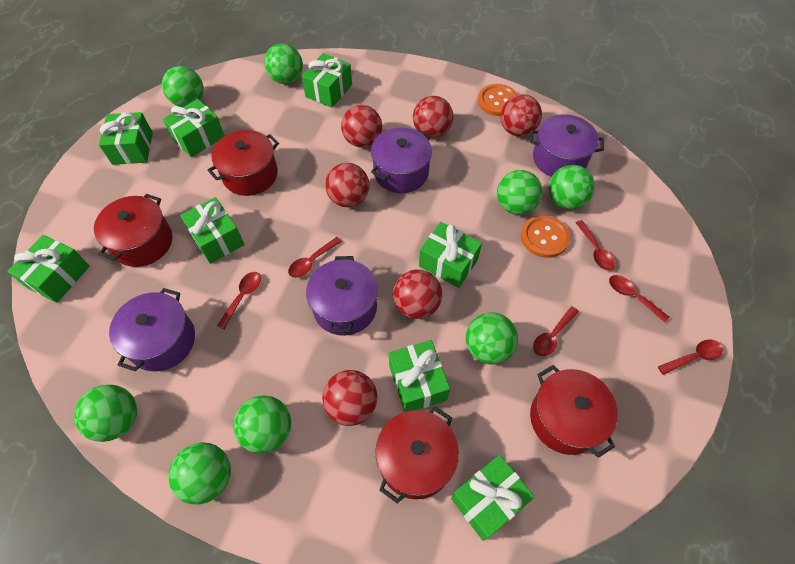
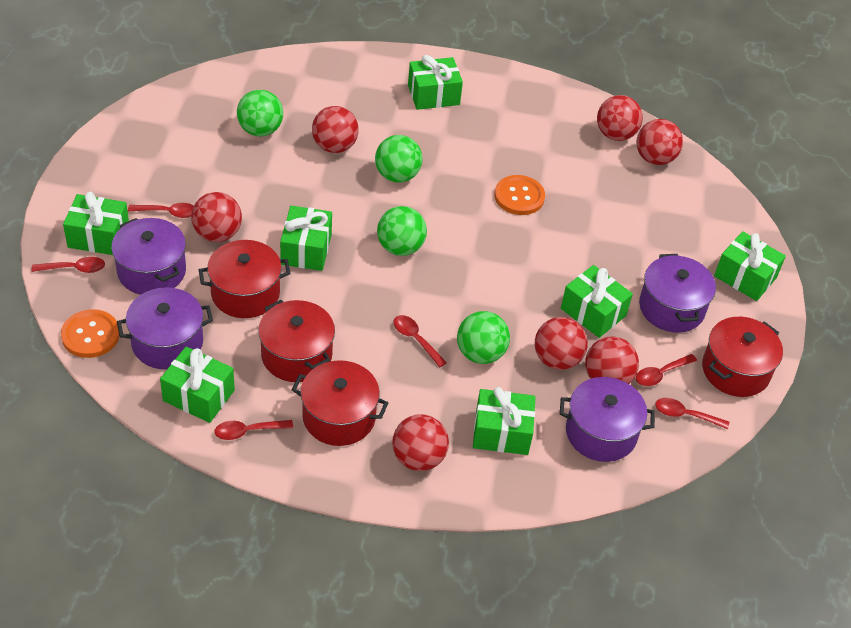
green ball: [74,385,137,442] [162,66,204,107] [168,442,231,505] [233,395,291,454] [264,43,303,84] [466,313,518,365] [497,170,542,215] [548,165,595,209] = 8 -> [237,90,283,136] [375,135,422,183] [377,206,427,256] [457,311,510,364] = 4
green gift: [7,235,90,303] [99,112,153,165] [163,99,225,157] [180,197,244,264] [302,53,352,108] [389,340,450,412] [419,222,482,288] [451,455,534,541] = 8 -> [63,192,129,255] [160,347,235,423] [280,206,332,271] [408,55,463,110] [473,387,535,455] [561,265,633,338] [714,231,786,301] = 7
red ball: [322,370,377,426] [325,163,369,207] [341,105,382,148] [393,269,442,319] [413,96,453,138] [500,94,542,137] = 6 -> [191,192,242,242] [312,106,359,153] [392,414,449,471] [535,317,588,370] [585,336,639,384] [597,95,643,141] [636,119,683,165] = 7

